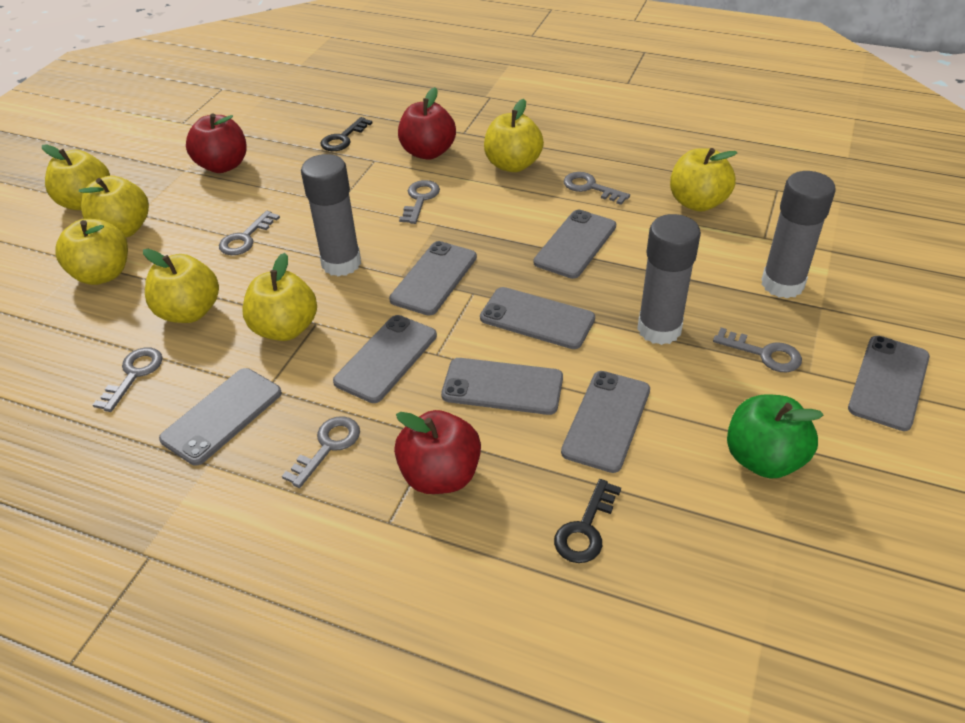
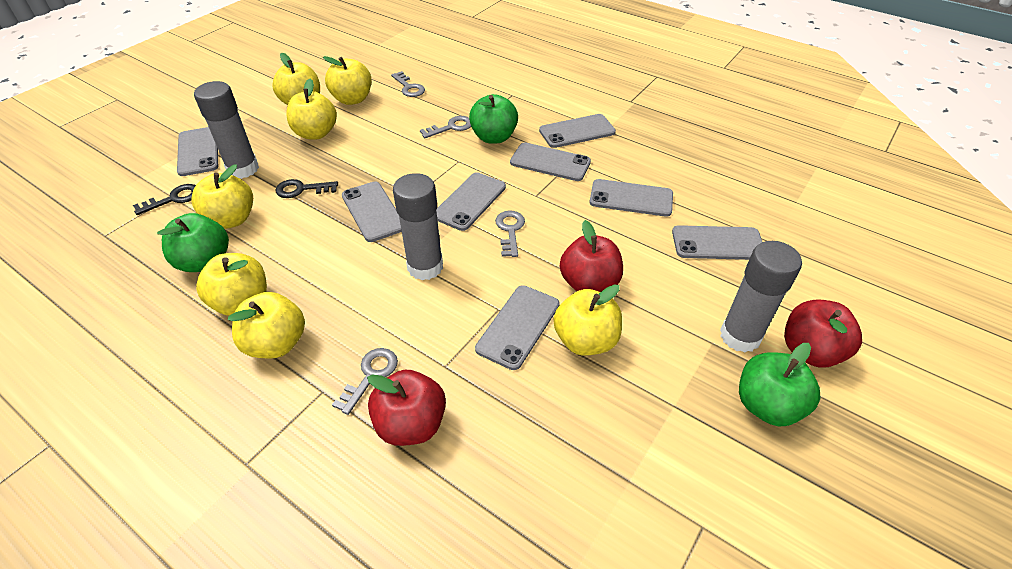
green apple: [727,394,823,479] = 1 -> [157,213,229,272] [469,94,518,144] [739,343,821,426] = 3
grey key: [93,347,163,412] [219,211,280,255] [282,416,360,488] [399,180,440,224] [564,172,630,205] [713,328,802,372] = 6 -> [332,348,398,415] [391,71,425,97] [420,116,471,138] [495,211,525,257] = 4

